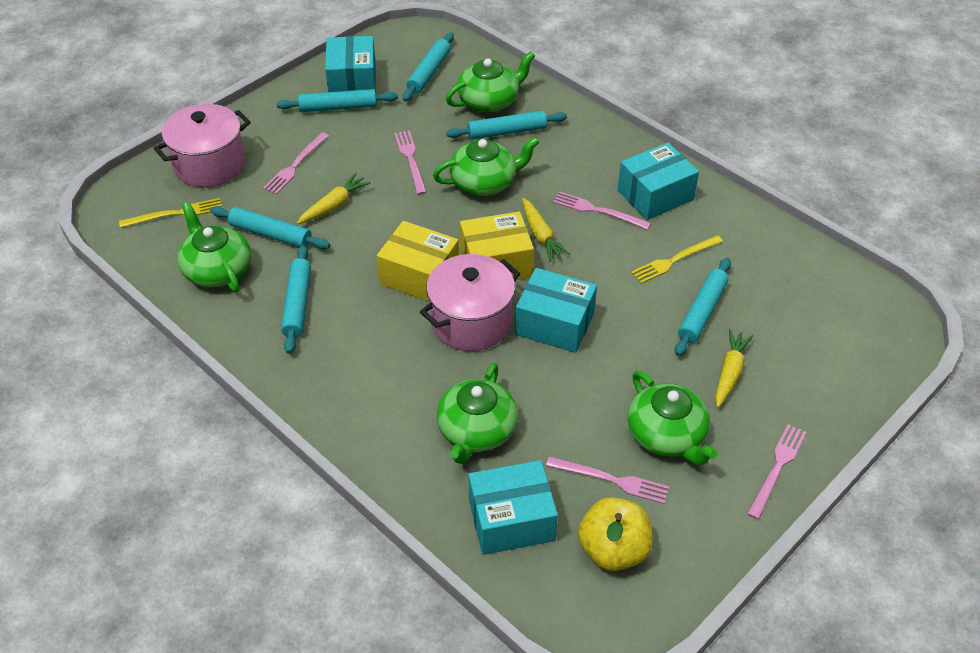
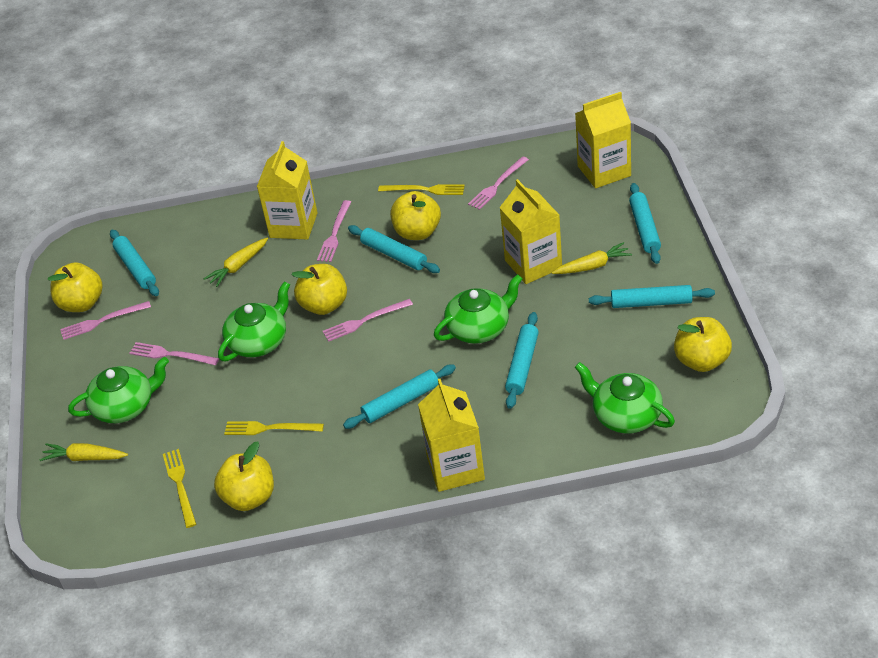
green teapot: [177,202,251,292] [433,137,539,196] [437,363,518,464] [446,51,535,113] [628,370,718,465] = 5 -> [68,357,169,423] [218,281,290,361] [434,274,523,344] [575,362,675,433] = 4
pink pot: [153,104,251,187] [420,254,520,351] = 2 -> none = 0
turquoise box: [325,36,376,92] [468,460,558,555] [515,268,597,353] [617,143,699,220] = 4 -> none = 0
yellow apple: [578,497,653,571] = 1 -> [48,262,103,312] [214,442,274,511] [292,264,347,315] [390,191,441,240] [674,317,732,372] = 5
yellow box: [377,221,459,302] [460,211,534,280] = 2 -> none = 0
yellow carton: none = 0 -> [257,141,318,240] [418,379,485,492] [499,179,562,284] [575,92,631,188] = 4
yellow fork: [119,198,223,228] [631,235,723,284] = 2 -> [163,449,196,528] [224,421,324,435] [378,184,465,195] = 3

